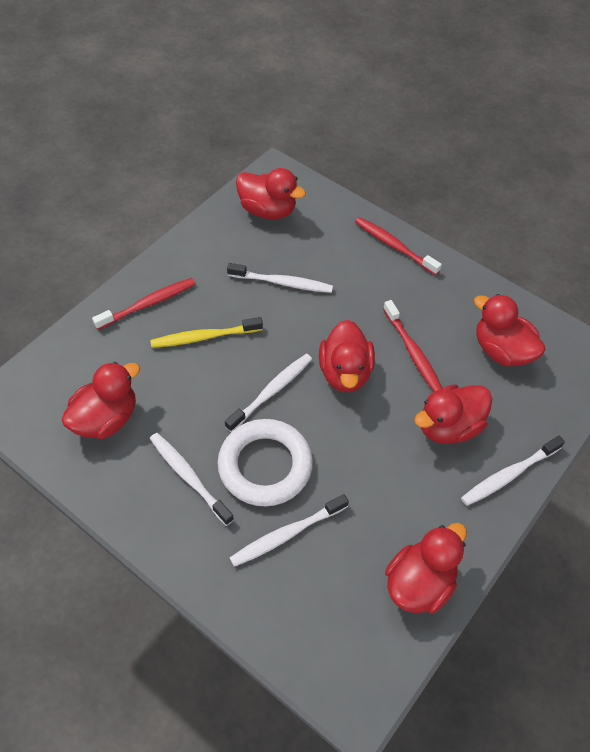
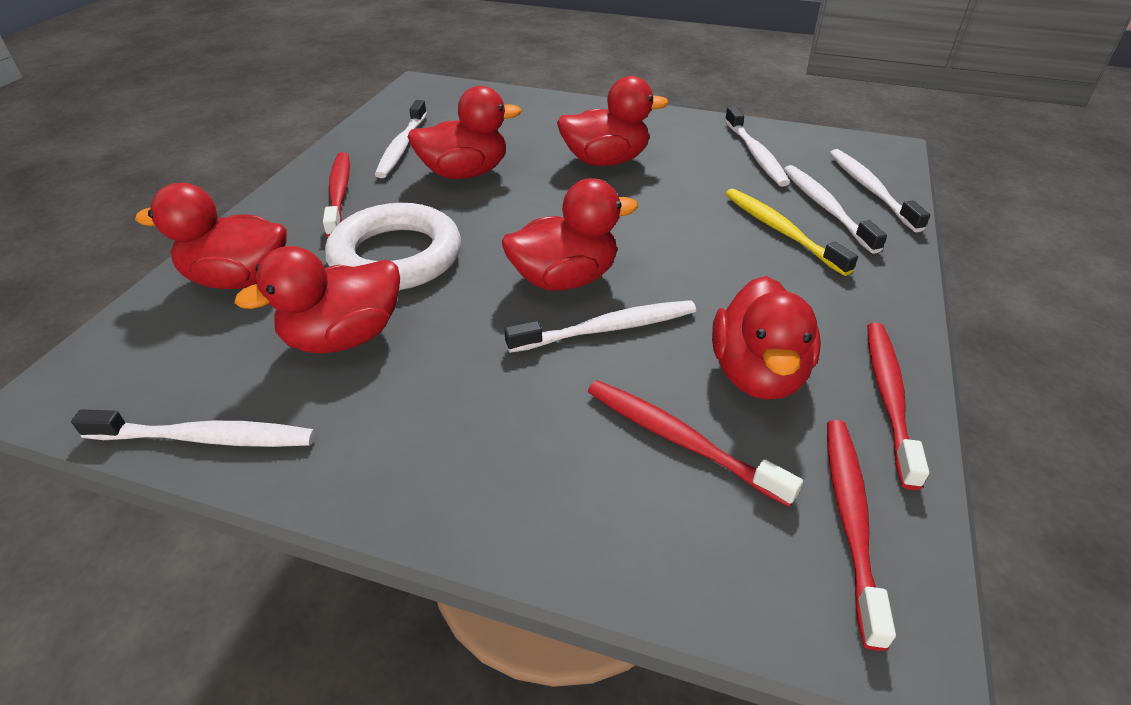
red toothbrush: [92,278,196,330] [355,217,442,275] [383,300,442,391] = 3 -> [323,152,350,237] [588,380,803,507] [827,420,896,651] [867,323,929,490] = 4
white toothbrush: [150,433,234,526] [225,354,312,432] [227,263,333,293] [230,494,349,567] [461,436,565,506] = 5 -> [71,409,315,447] [375,100,427,178] [504,300,696,353] [725,107,790,187] [784,165,887,254] [830,149,930,232] = 6

